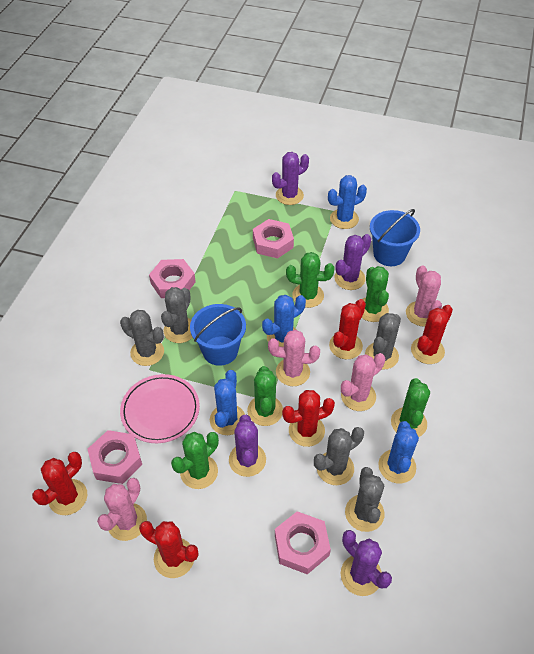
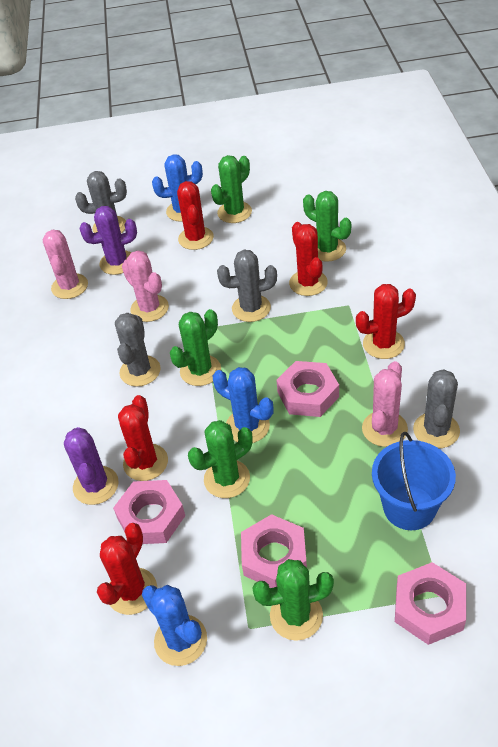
blue bucket: [190,304,246,366] [370,209,420,266] = 2 -> [372,432,456,530] = 1
blue cactus: [210,370,245,435] [262,295,306,347] [328,175,367,229] [378,421,419,483] = 4 -> [142,585,207,666] [152,154,203,222] [213,367,274,443] = 3
grey cactus: [120,310,164,366] [161,287,193,343] [314,427,364,485] [345,467,384,532] [365,313,401,370] = 5 -> [75,171,127,233] [115,313,160,387] [217,250,277,322] [413,370,460,448] = 4
pink cactus: [97,478,147,541] [268,330,320,386] [341,353,386,411] [406,265,442,327] = 4 -> [43,230,88,299] [122,250,169,322] [362,361,408,447] = 3
pink plate: [120,374,200,443] = 1 -> none = 0
purple cactus: [229,415,266,477] [272,152,309,205] [334,234,371,290] [341,530,392,596] = 4 -> [64,427,119,505] [79,206,137,275] = 2

